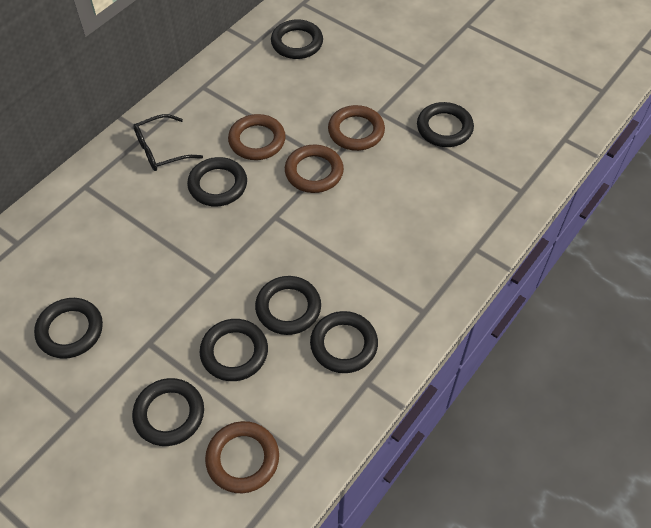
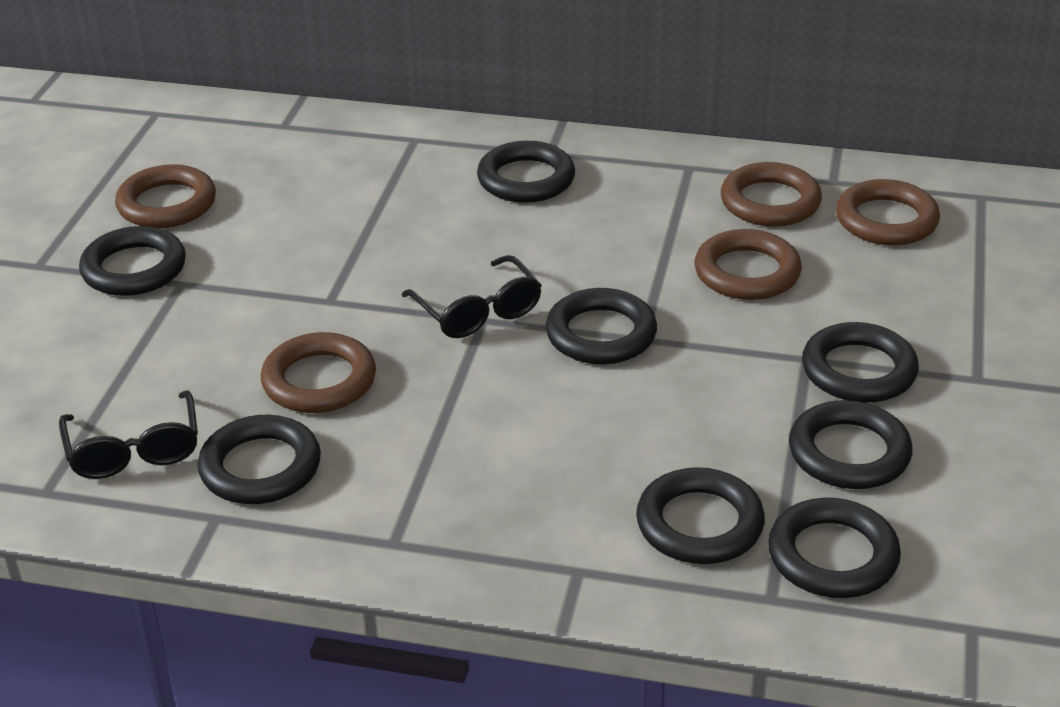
black glasses: [133,114,203,171] = 1 -> [59,391,198,479] [402,255,542,338] = 2
brown ring: [205,421,279,493] [228,114,286,160] [285,145,344,193] [328,105,385,151] = 4 -> [115,164,216,228] [261,332,376,413] [695,229,802,300] [721,162,822,227] [836,179,940,245] = 5

